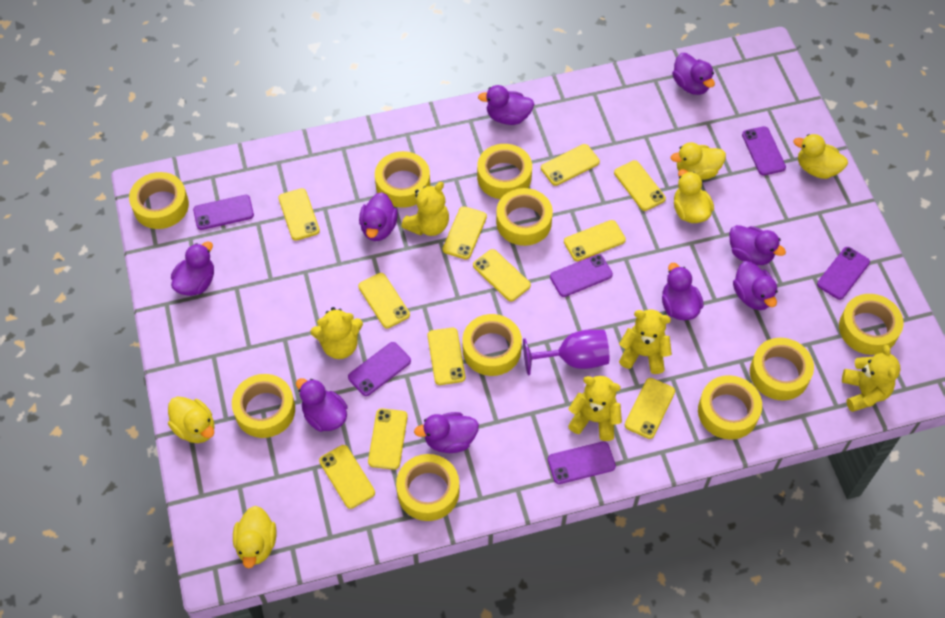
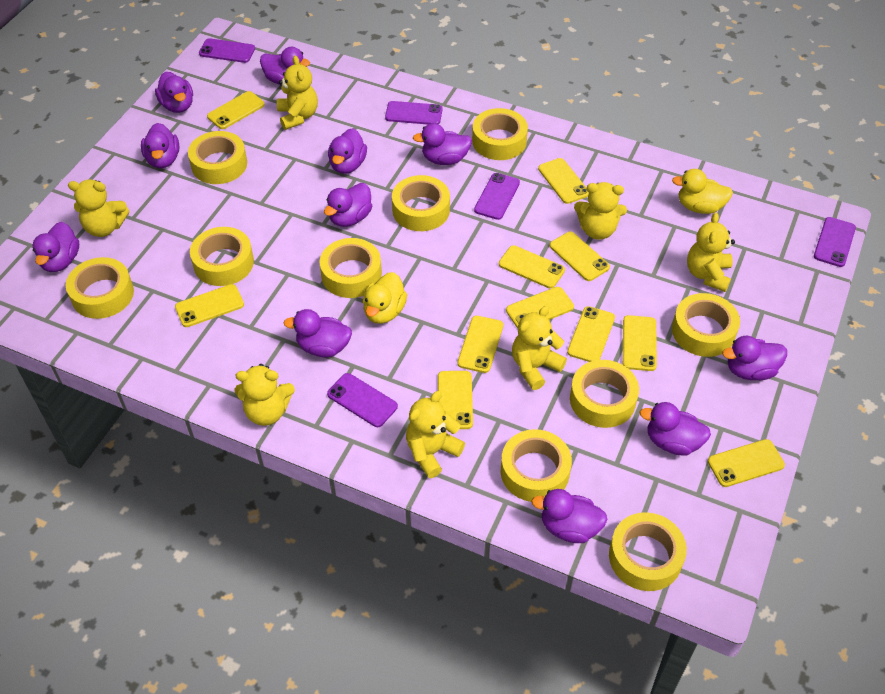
purple duck: [171,241,214,296] [296,378,348,432] [359,192,398,241] [414,412,479,453] [478,85,534,125] [662,263,704,320] [672,53,715,95] [729,225,786,265] [733,261,778,310] = 9 -> [32,222,79,272] [141,123,179,168] [155,72,193,113] [260,47,310,85] [284,309,352,357] [324,183,372,227] [328,128,367,174] [413,123,472,165] [531,489,608,543] [640,402,711,455] [722,336,787,380] = 11
purple goblet: [523,329,609,375] = 1 -> none = 0
purple phone: [193,195,254,230] [348,342,411,396] [548,442,616,484] [550,254,613,297] [742,126,786,175] [817,247,870,300] = 6 -> [199,38,255,63] [327,373,398,427] [385,101,442,125] [474,173,520,220] [814,217,856,267] = 5
yellow duck: [168,396,215,443] [233,506,276,568] [671,142,726,180] [674,169,714,223] [793,134,848,179] = 5 -> [363,272,407,324] [672,169,733,214] = 2
yellow teddy bear: [310,307,363,359] [401,182,449,236] [568,376,622,441] [619,309,672,374] [842,345,901,412] = 5 -> [68,180,129,237] [235,364,295,426] [277,56,318,130] [406,391,465,478] [512,306,567,390] [574,182,627,240] [687,212,735,292] = 7

